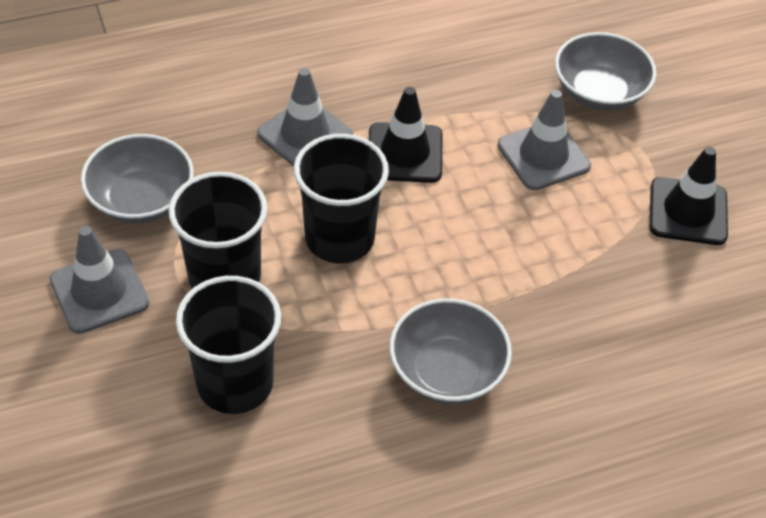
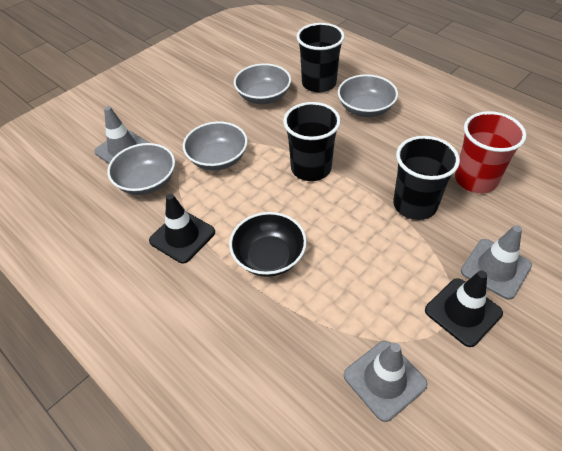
black bowl: none = 0 -> [229,212,307,277] = 1
grey bowl: [81,134,194,224] [390,298,512,404] [555,32,656,111] = 3 -> [107,143,175,195] [183,121,248,170] [234,64,291,104] [338,74,398,117] = 4
red cup: none = 0 -> [455,111,527,193] = 1

